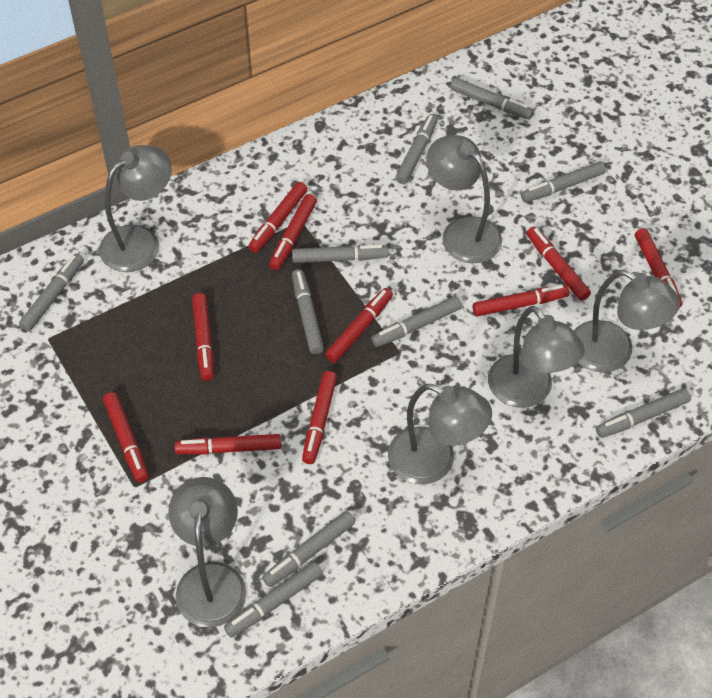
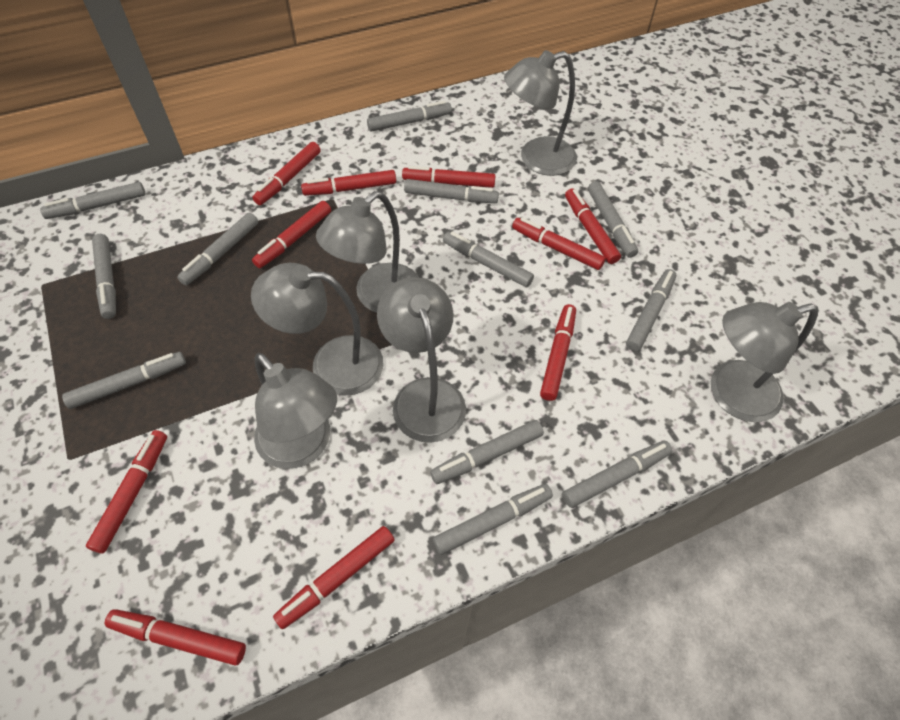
grey marker: [19,253,84,331] [224,562,323,637] [262,511,355,587] [292,245,388,263] [292,269,324,354] [371,296,462,347] [395,114,438,184] [450,78,534,120] [521,161,606,202] [596,388,691,438] = 10 -> [40,182,146,219] [62,352,186,409] [92,234,116,319] [177,213,258,285] [367,101,452,132] [404,179,499,203] [430,420,544,484] [433,484,553,555] [443,231,534,287] [562,441,672,508] [588,181,638,258] [626,269,676,351] = 12

